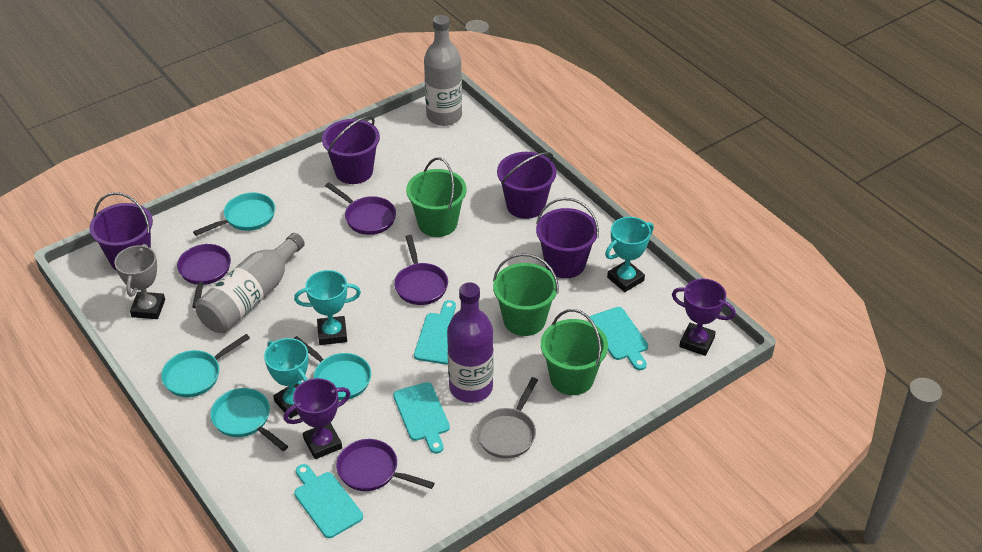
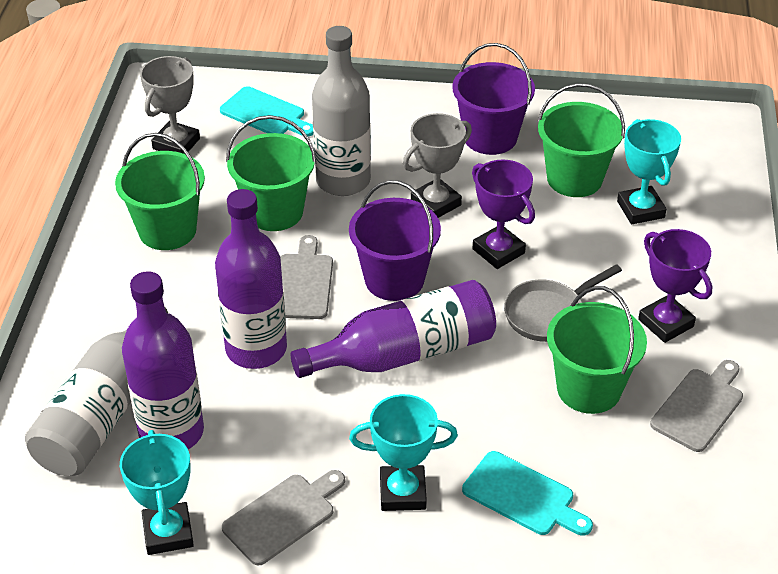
green bucket: [406,157,467,237] [493,253,558,336] [541,309,608,395] = 3 -> [115,133,205,250] [226,115,316,231] [538,83,625,197] [547,286,647,414] = 4
grey cutting board: none = 0 -> [222,470,345,566] [280,235,333,319] [650,360,743,452] = 3
grey trophy: [114,244,165,319] = 1 -> [140,56,200,154] [403,113,472,218] = 2
purple bottle: [447,283,493,403] = 1 -> [122,271,204,449] [215,189,287,369] [291,280,496,378] = 3
purple bucket: [89,192,153,271] [322,116,380,184] [497,152,556,219] [536,198,599,278] = 4 -> [349,180,441,301] [452,43,535,155] = 2
purple pan: [177,244,231,308] [325,183,396,235] [336,439,434,491] [394,235,448,305] = 4 -> none = 0
turquoise cutting board: [294,464,363,538] [393,382,450,454] [414,300,456,365] [588,307,648,370] = 4 -> [220,86,313,137] [462,451,593,536] = 2
turquoise pan: [161,334,250,397] [193,192,275,236] [210,388,288,451] [293,336,371,400] = 4 -> none = 0

